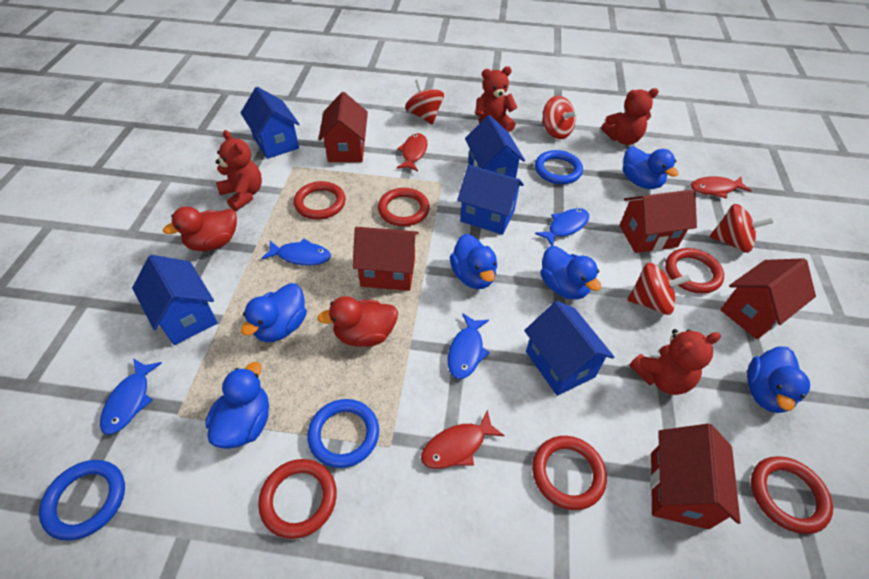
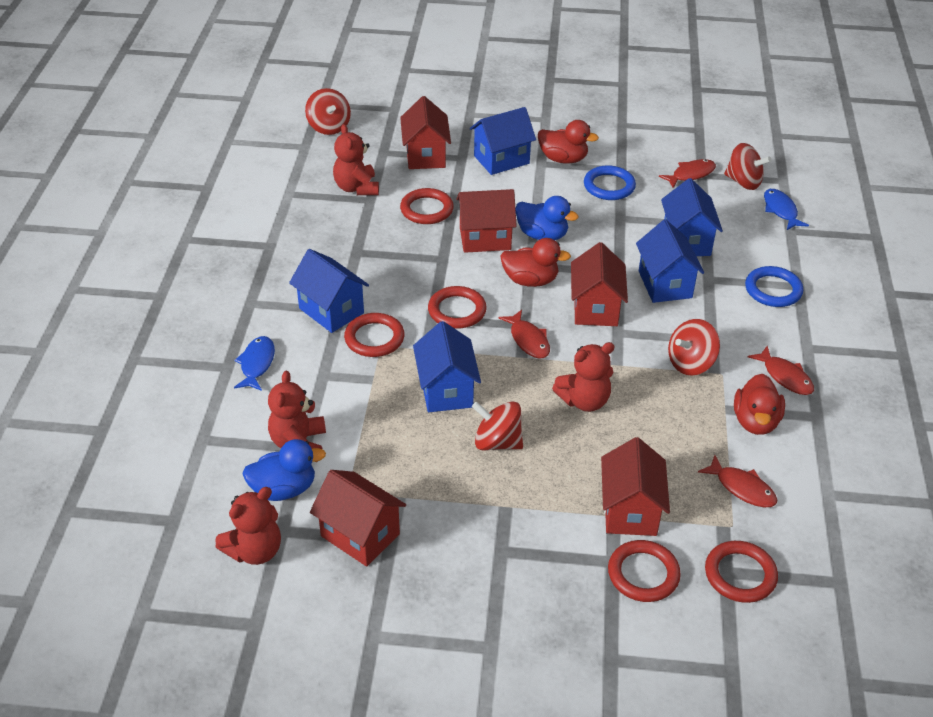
blue duck: [205,362,269,449] [241,283,307,342] [450,234,497,289] [540,246,601,300] [623,146,679,189] [747,347,810,413] = 6 -> [242,439,326,501] [516,196,579,240] = 2
blue fish: [100,359,162,435] [261,239,331,266] [448,313,490,379] [535,208,589,246] = 4 -> [234,336,275,391] [764,189,809,230] = 2
blue ring: [39,460,125,541] [307,399,379,468] [535,150,583,184] = 3 -> [584,165,636,200] [745,266,803,307] = 2
red duck: [163,206,237,251] [317,296,398,347] = 2 -> [500,238,571,287] [538,120,599,164] [734,374,785,435] = 3
red fish: [397,133,428,171] [421,410,505,469] [691,176,752,199] = 3 -> [498,310,550,359] [659,159,716,188] [698,455,778,507] [748,346,814,395] = 4
red ring: [258,459,337,539] [294,181,346,220] [378,188,430,226] [532,436,607,510] [665,248,724,294] [751,456,833,534] = 6 -> [344,313,405,357] [400,188,454,224] [428,286,487,329] [608,540,681,602] [705,541,778,603] = 5

